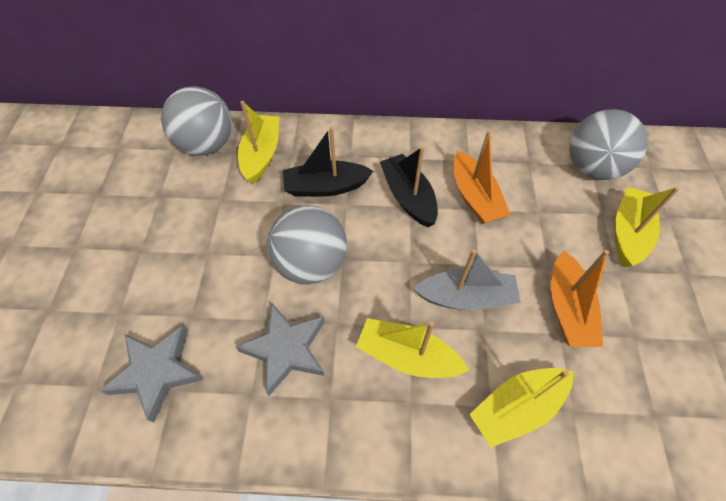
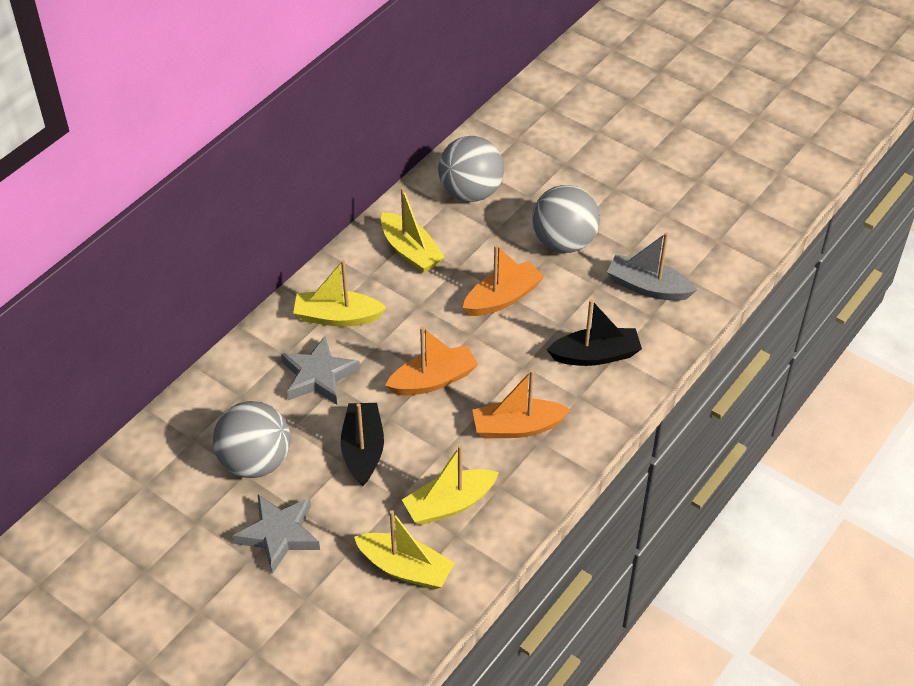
orange boat: [453,130,510,224] [551,250,609,347] = 2 -> [385,327,478,395] [463,245,544,316] [472,370,571,438] = 3

